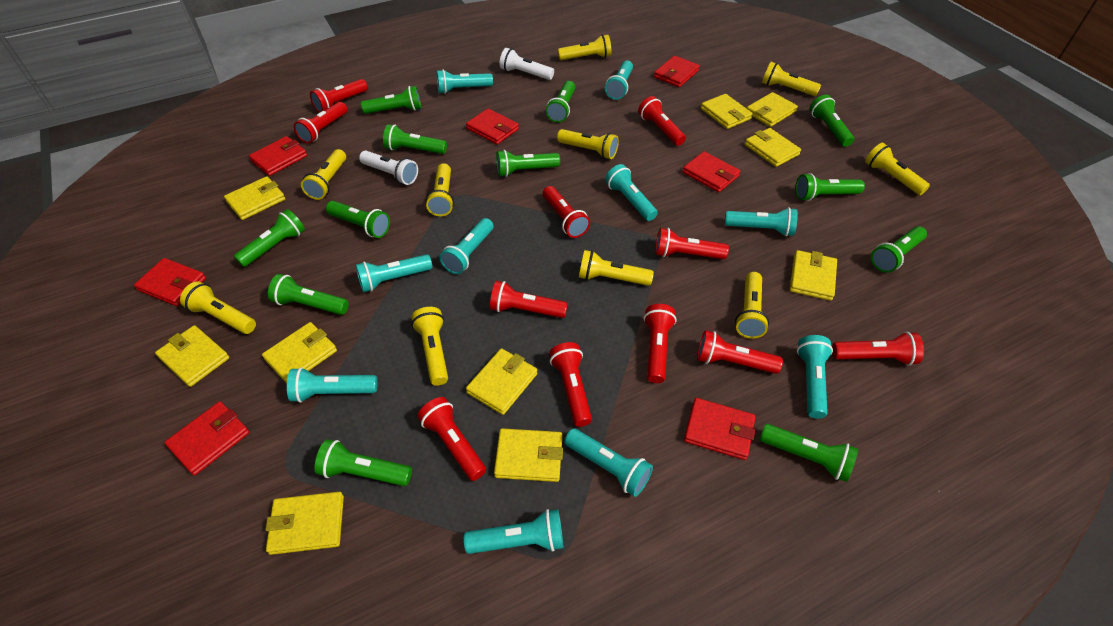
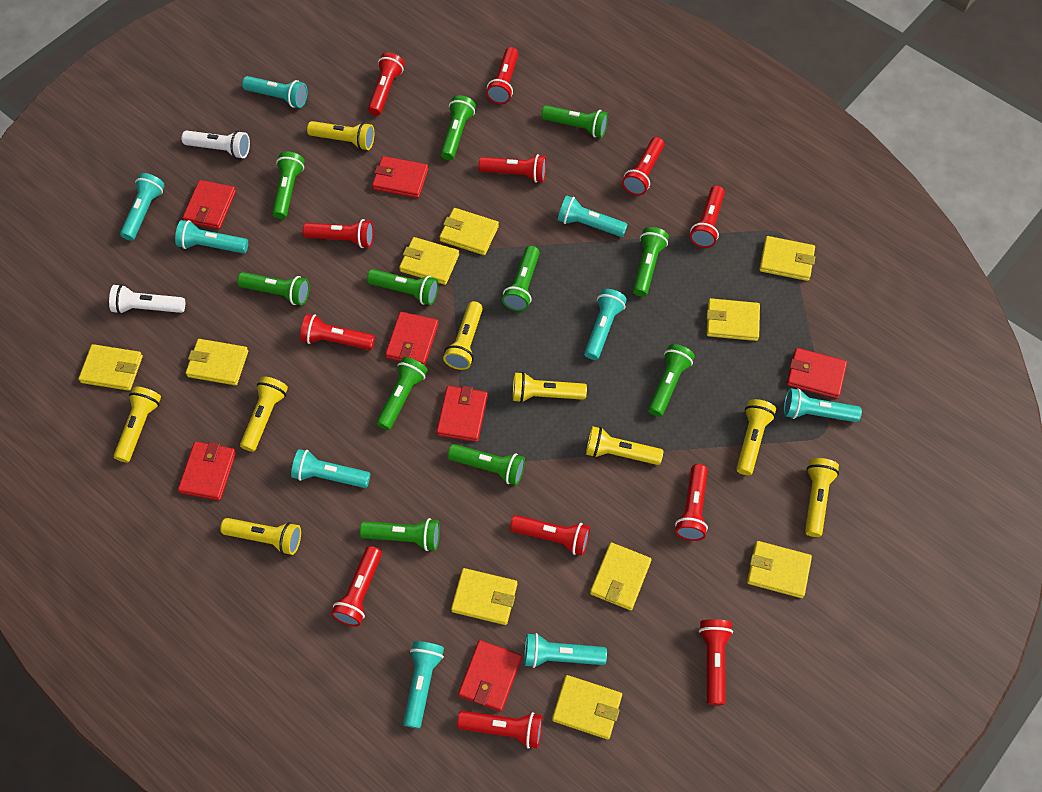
green flashlight: [234,209,305,267] [268,274,349,315] [315,439,412,486] [326,201,390,238] [361,86,421,114] [383,124,447,154] [496,150,560,177] [546,81,575,123] [760,424,858,482] [795,173,865,201] [810,95,854,147] [871,226,927,273] = 12 -> [237,272,310,305] [272,151,305,219] [360,518,440,551] [367,269,439,305] [377,357,428,430] [441,95,476,160] [448,444,525,485] [502,246,540,311] [541,105,608,138] [633,227,669,297] [648,344,695,417] = 11
red flashlight: [294,102,347,143] [310,79,368,113] [417,397,486,481] [490,281,568,318] [543,186,590,238] [549,342,592,427] [638,96,686,146] [644,304,676,383] [655,228,729,259] [697,330,783,374] [832,332,924,365] = 11 -> [300,314,375,350] [303,219,374,248] [331,546,382,627] [368,52,404,116] [457,710,543,749] [479,154,547,183] [486,47,518,104] [510,515,590,556] [622,137,664,195] [675,464,708,541] [690,185,725,248] [699,619,733,705] = 12
turquoise flashlight: [287,367,378,403] [356,254,432,292] [436,69,493,94] [440,218,494,274] [464,509,564,554] [564,429,653,497] [605,60,633,100] [605,164,658,221] [725,207,798,236] [797,335,833,419] = 10 -> [120,173,165,241] [175,220,248,253] [242,76,307,108] [291,449,370,488] [403,641,444,729] [524,633,607,668] [558,195,628,237] [584,289,627,360] [783,388,862,422] = 9
yellow flashlight: [180,281,256,334] [301,149,346,200] [411,307,448,386] [426,163,454,216] [557,129,619,159] [558,34,611,60] [579,250,654,286] [735,272,769,339] [762,62,821,96] [865,142,930,195] = 10 -> [114,386,161,463] [220,518,301,555] [240,376,288,452] [307,121,374,150] [443,301,483,370] [513,372,587,403] [586,426,663,465] [736,399,776,476] [805,458,839,537] = 9

